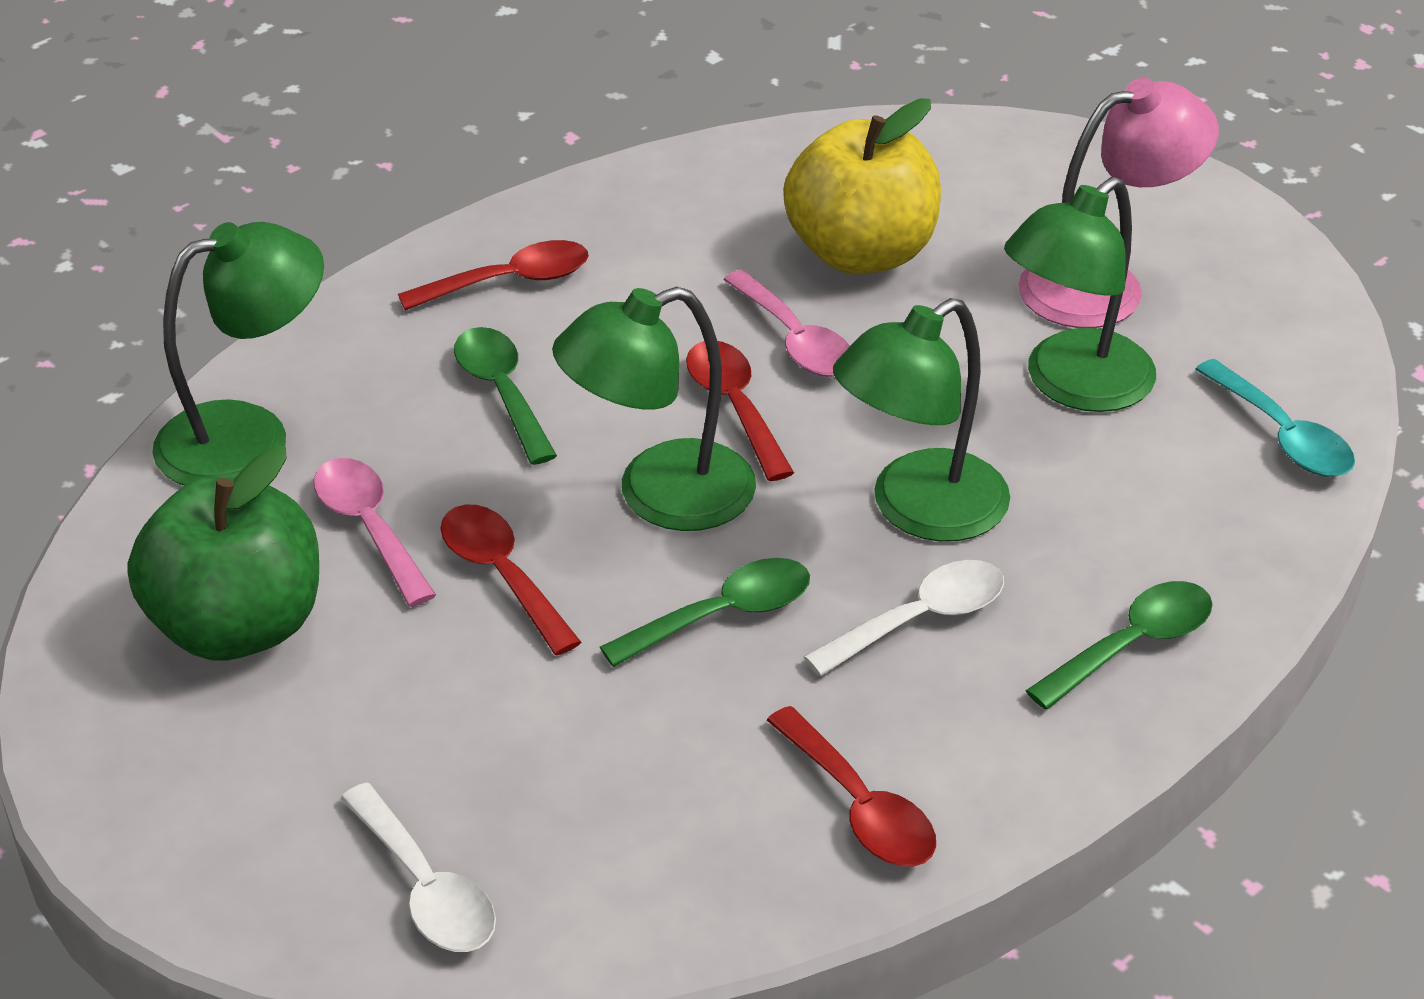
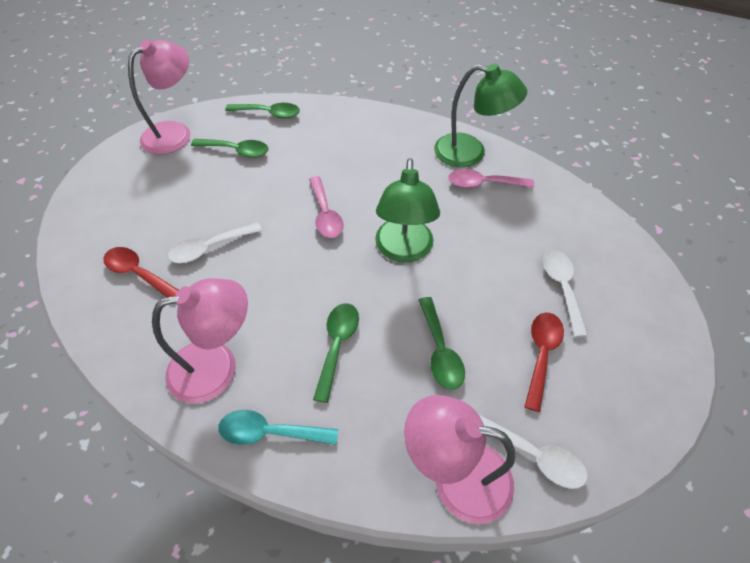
green apple: [127,446,319,661] = 1 -> none = 0
green lamp: [152,222,324,486] [552,287,756,531] [833,298,1010,542] [1004,177,1156,412] = 4 -> [375,158,440,263] [434,64,527,168] = 2
green spoon: [454,327,557,465] [600,558,810,667] [1026,581,1213,710] = 3 -> [191,139,269,158] [225,103,300,118] [313,303,359,403] [419,297,465,389] = 4
pink lamp: [1018,78,1219,328] = 1 -> [128,39,190,155] [152,278,248,404] [404,395,516,524] = 3
red spoon: [398,240,589,310] [440,505,581,655] [686,341,794,481] [767,706,936,867] = 4 -> [103,247,178,297] [525,312,564,412] = 2
white spoon: [341,783,496,952] [804,560,1004,676] = 2 -> [168,223,262,263] [478,414,588,489] [543,250,588,337] = 3
yellow apple: [783,98,941,274] = 1 -> none = 0

